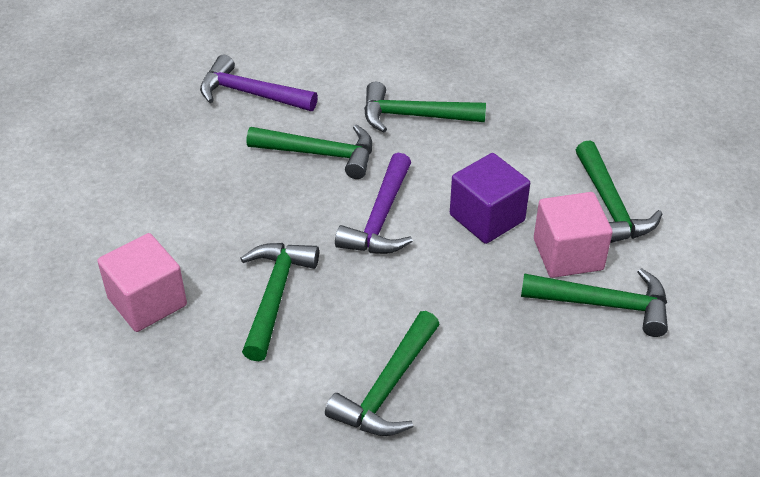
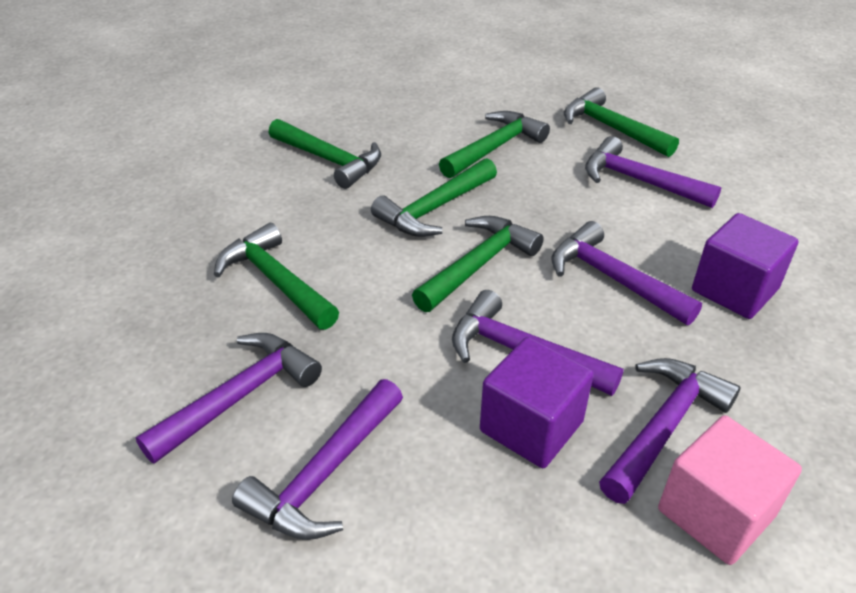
pink cube: [97,233,187,332] [534,192,613,278] = 2 -> [658,415,802,565] = 1
purple cube: [450,153,530,244] = 1 -> [480,337,594,468] [692,213,798,319] = 2
purple hammer: [200,54,318,111] [335,153,413,254] = 2 -> [136,333,322,464] [232,379,403,540] [452,290,624,396] [552,221,702,325] [585,136,721,208] [599,358,740,504] = 6

